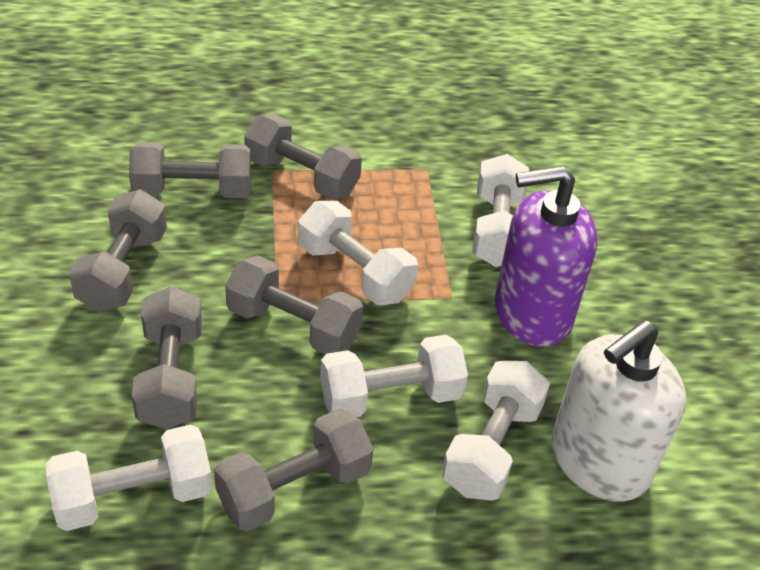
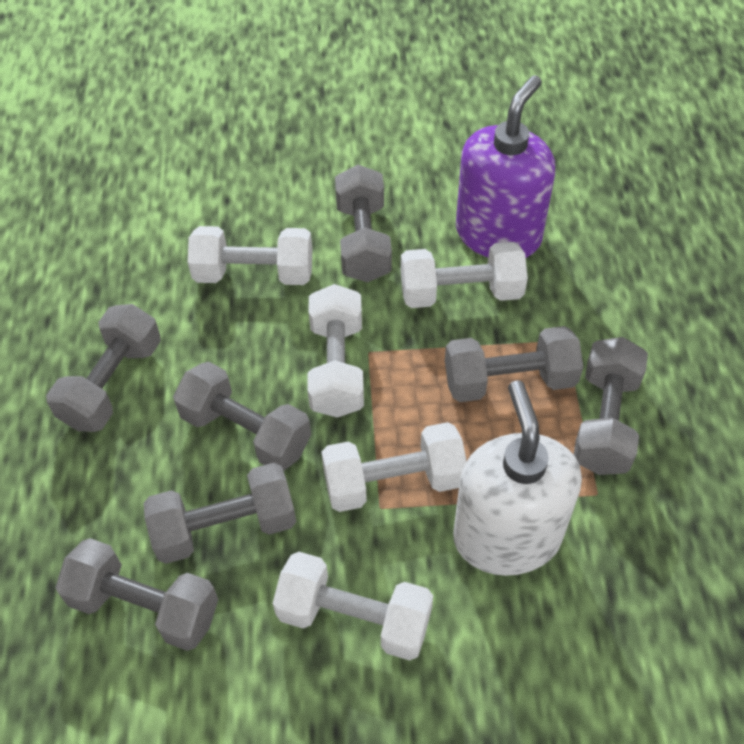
grey dumbbell: [69,190,167,312] [129,142,251,198] [132,286,202,429] [214,409,373,531] [225,256,363,354] [244,114,362,199] = 6 -> [46,304,161,432] [55,538,218,651] [144,463,296,564] [173,362,311,471] [335,165,392,282] [445,326,583,402] [574,337,648,475] = 7

